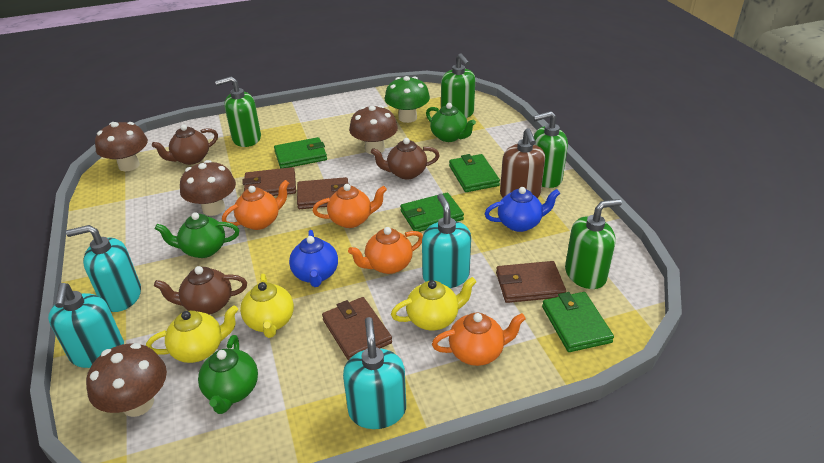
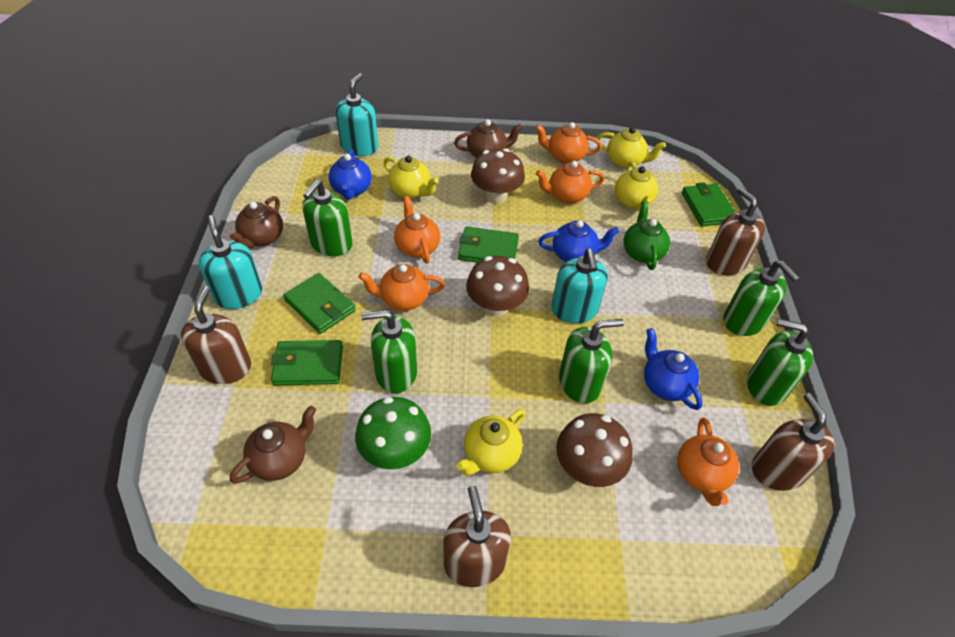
blue teapot: [289,230,338,287] [484,187,560,232] = 2 -> [329,149,372,200] [539,220,619,262] [644,328,703,410] = 3
brown mushroom: [86,343,167,417] [95,122,148,171] [180,160,236,216] [349,105,398,155] = 4 -> [466,256,529,317] [471,148,525,204] [556,413,633,487] = 3
brown soap dispenser: [500,128,545,198] = 1 -> [181,286,251,384] [444,486,511,587] [706,187,765,275] [752,393,835,491] = 4
brown wallet: [242,167,296,196] [297,177,350,209] [322,297,392,360] [496,261,566,303] = 4 -> none = 0
green soap dispenser: [215,76,261,147] [441,53,475,118] [533,111,568,188] [565,199,622,289] = 4 -> [302,179,353,256] [361,310,417,393] [559,319,624,404] [723,261,800,336] [747,318,813,406] = 5
green teapot: [155,212,239,258] [198,335,258,414] [426,103,476,142] = 3 -> [624,201,670,270] = 1
orange teapot: [222,180,289,230] [312,184,387,228] [348,227,423,274] [432,313,526,366] = 4 -> [358,264,445,311] [394,196,440,263] [535,122,602,164] [536,161,605,203] [677,418,739,506] = 5
turquoise soap dispenser: [48,283,124,368] [66,225,141,312] [343,317,406,429] [422,193,471,288] = 4 -> [199,215,262,309] [335,73,378,156] [551,249,608,323] = 3
yellow teapot: [146,305,238,363] [240,274,294,338] [391,277,476,331] = 3 -> [383,156,439,199] [456,409,525,476] [597,127,666,168] [615,161,658,212] = 4

